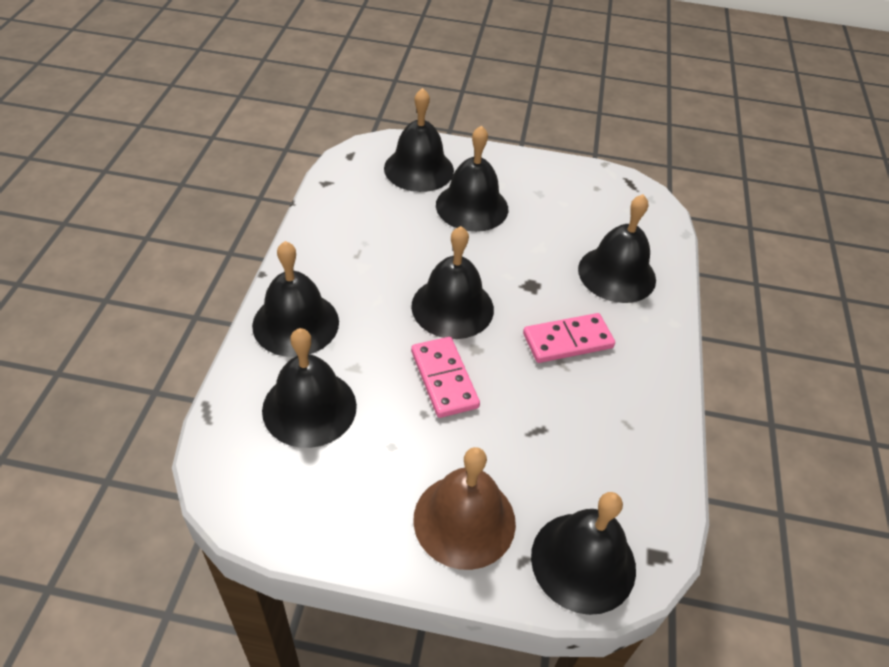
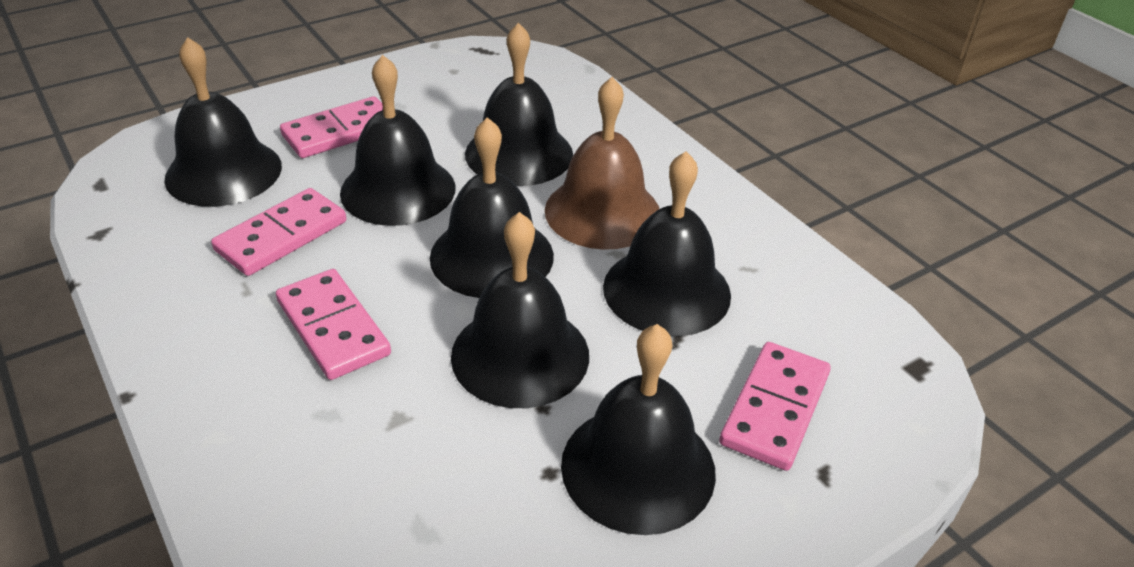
pink domino: [411,337,480,418] [523,313,615,363] = 2 -> [211,188,346,276] [276,269,391,380] [280,96,383,158] [719,342,831,471] = 4

